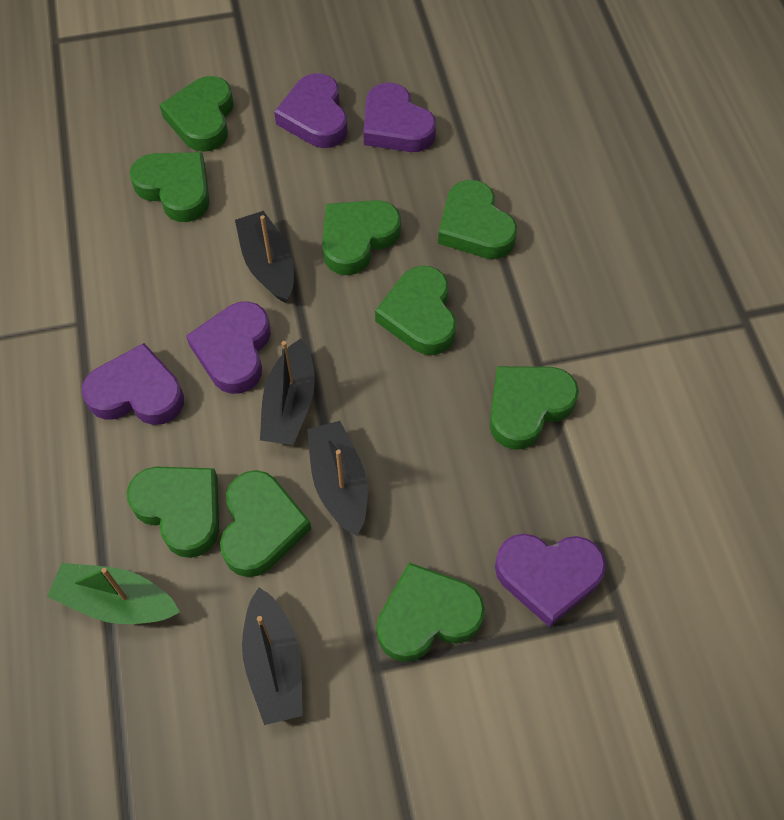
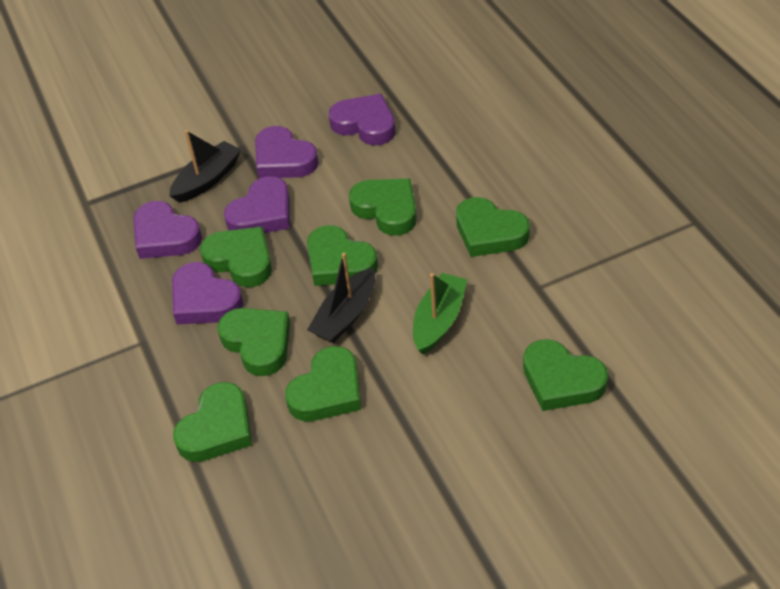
black boat: [235,211,294,303] [242,587,303,725] [260,338,315,445] [307,421,368,536] = 4 -> [169,130,241,203] [307,253,375,343] = 2
green heart: [127,467,219,558] [129,152,209,222] [160,76,234,152] [220,470,311,577] [322,200,401,275] [375,266,456,355] [377,563,485,662] [438,180,517,259] [490,366,579,450] = 9 -> [173,382,252,462] [200,227,272,287] [218,308,290,376] [285,346,361,421] [307,225,378,286] [349,179,417,236] [456,197,530,257] [523,339,608,411] = 8

